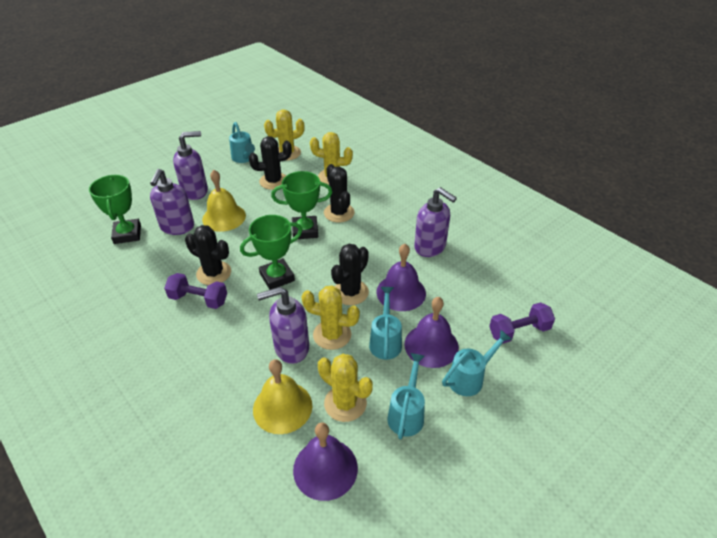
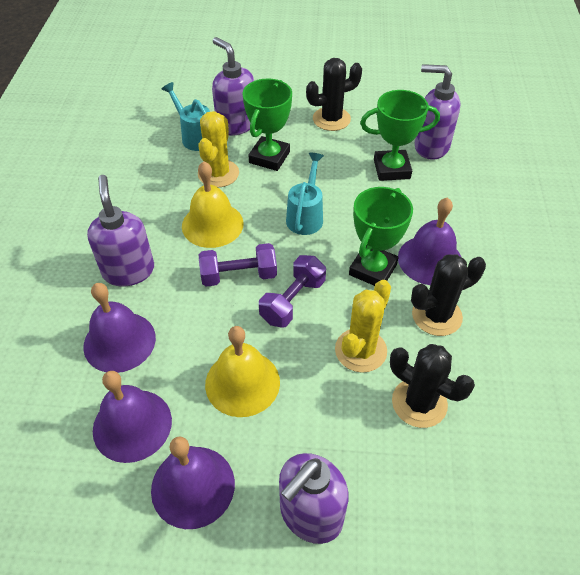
black cactus: [185,225,231,285] [249,136,292,190] [324,164,355,222] [331,244,369,305] = 4 -> [306,58,362,131] [390,344,475,428] [411,254,486,336] = 3
purple bell: [293,422,358,501] [377,244,426,311] [404,297,459,368] = 3 -> [83,283,156,373] [93,371,172,463] [151,436,235,529] [398,197,462,285] = 4
turquoise watering can: [229,122,255,163] [369,287,402,360] [387,353,425,439] [442,330,511,396] = 4 -> [162,82,210,151] [286,153,324,235] = 2
yellow cactus: [264,109,304,161] [301,285,360,350] [310,132,353,185] [318,354,373,422] = 4 -> [198,111,239,188] [335,280,391,372] = 2

